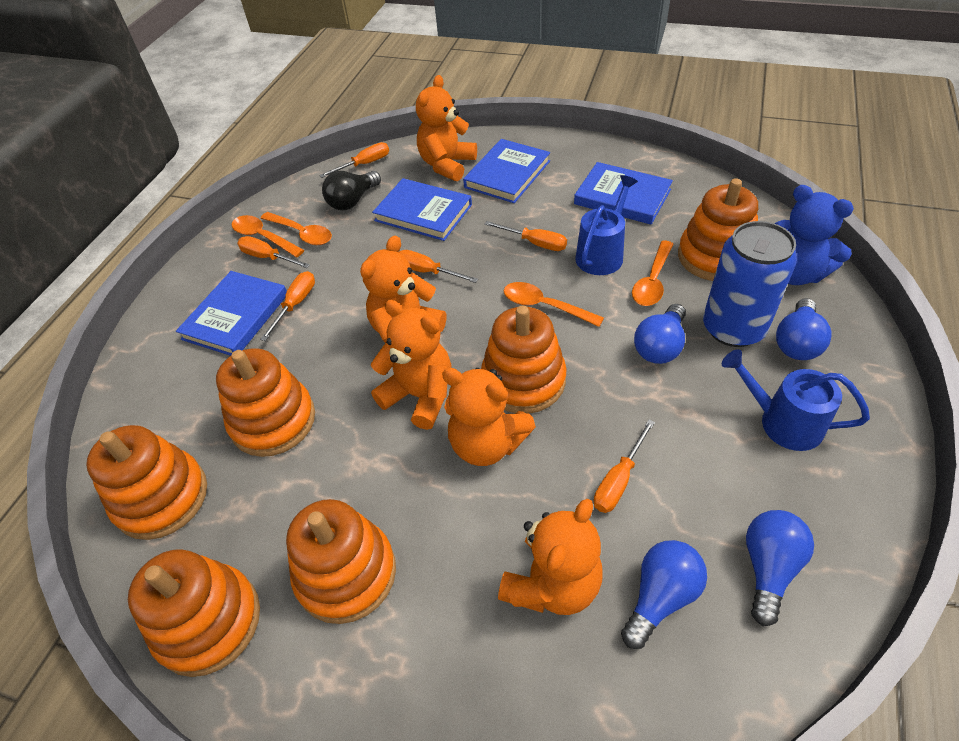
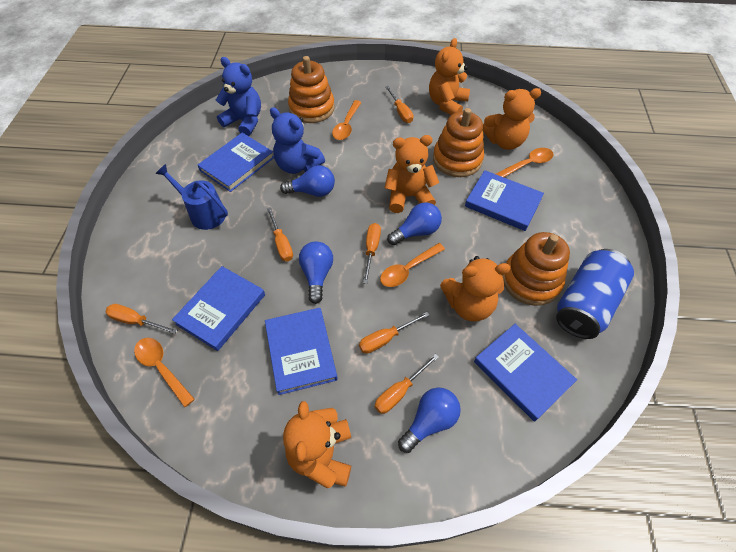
black light bulb: [322,171,381,210] = 1 -> none = 0
blue book: [176,271,287,356] [372,178,472,241] [463,139,550,203] [574,162,673,225] = 4 -> [172,266,265,351] [198,133,274,192] [265,308,338,395] [465,170,544,231] [474,324,577,422] = 5
blue teddy bear: [774,185,854,285] = 1 -> [216,57,261,136] [270,107,325,174] = 2
blue watering can: [575,175,638,275] [722,349,870,451] = 2 -> [156,164,228,230] = 1
orange stacking toy: [86,425,207,540] [128,549,260,677] [216,348,315,457] [286,499,396,624] [481,306,567,414] [678,178,758,281] = 6 -> [288,56,335,123] [433,108,484,177] [503,232,570,306] = 3

